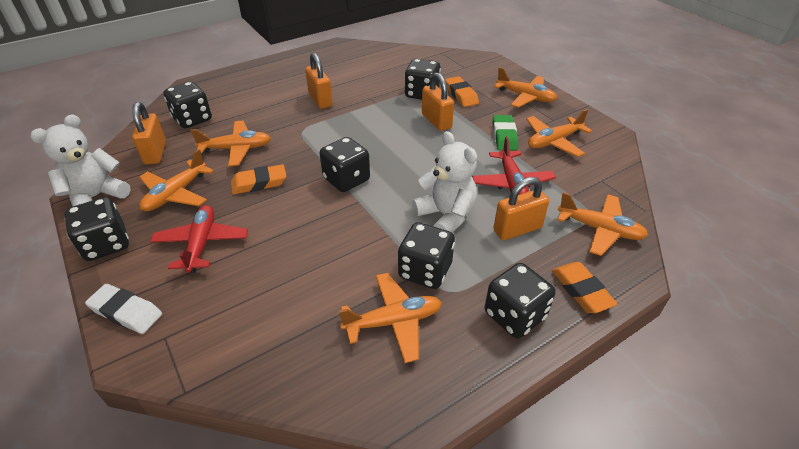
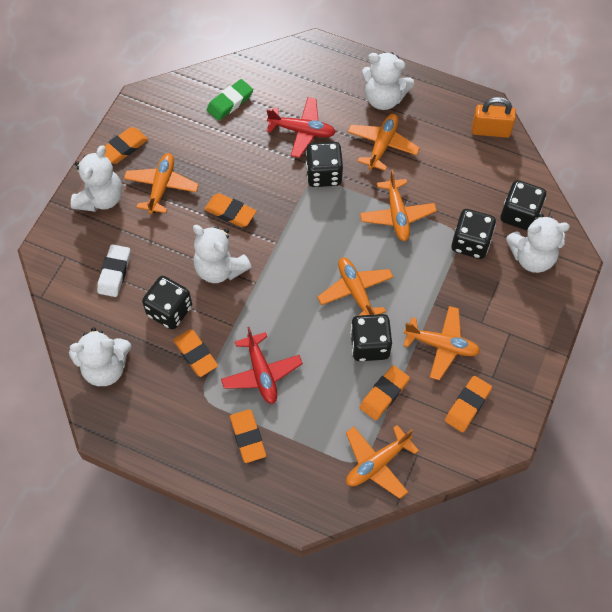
black dice: [64,197,129,261] [163,82,212,128] [319,137,370,192] [398,222,455,289] [404,59,441,100] [485,263,555,339] = 6 -> [142,276,192,330] [306,142,343,187] [350,314,392,361] [451,209,496,259] [501,180,546,231] = 5
orange eraser: [231,164,286,194] [445,76,479,107] [552,262,617,313] = 3 -> [104,127,148,164] [173,329,218,377] [204,193,256,227] [230,409,266,463] [360,365,410,420] [445,376,492,432] = 6
orange padlock: [132,102,166,165] [305,53,333,109] [422,72,454,131] [493,177,549,240] = 4 -> [472,97,516,138] = 1
white teddy bear: [30,114,131,207] [412,131,477,233] = 2 -> [69,327,131,386] [71,145,122,212] [193,225,251,283] [362,52,414,110] [506,214,570,273] = 5

